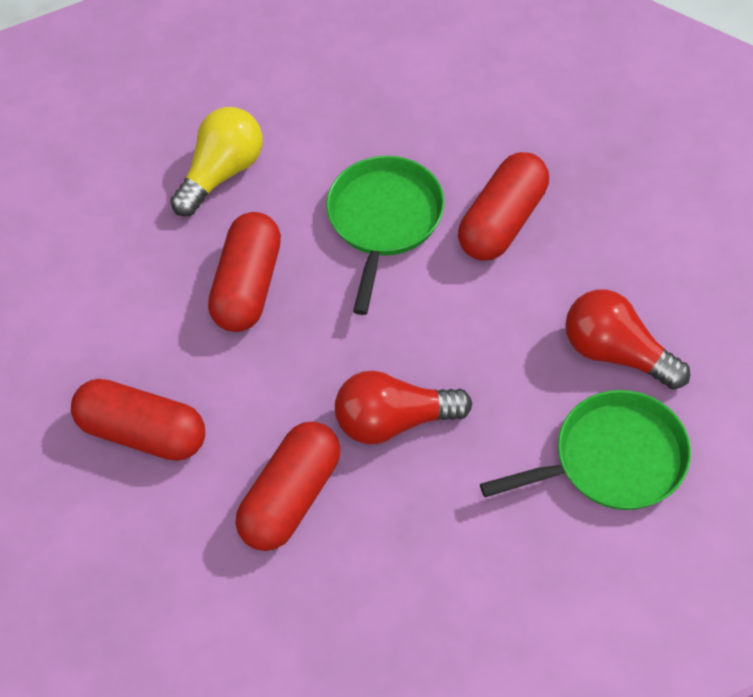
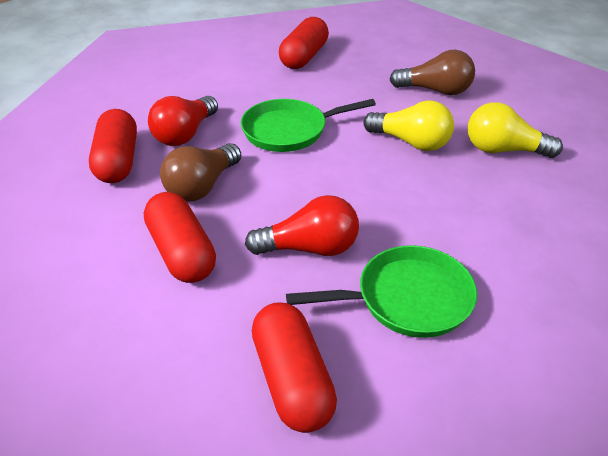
brown light bulb: none = 0 -> [160,143,241,202] [389,50,475,95] = 2
yellow light bulb: [170,107,263,216] = 1 -> [363,100,454,151] [468,102,563,158] = 2

